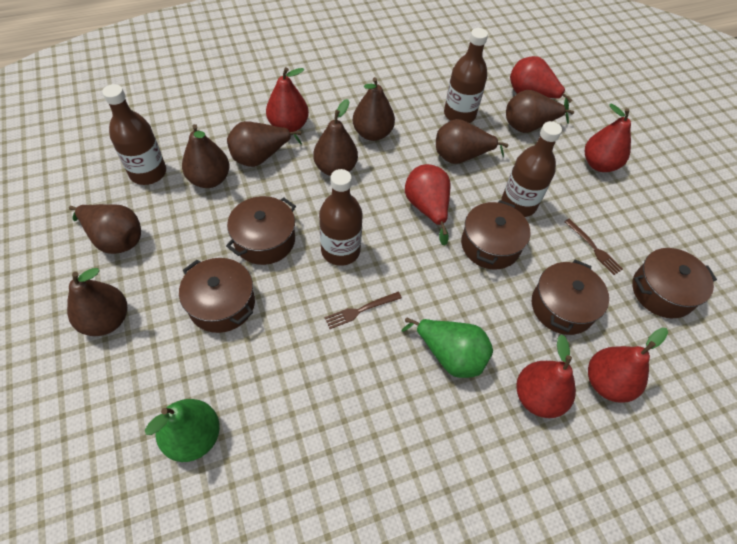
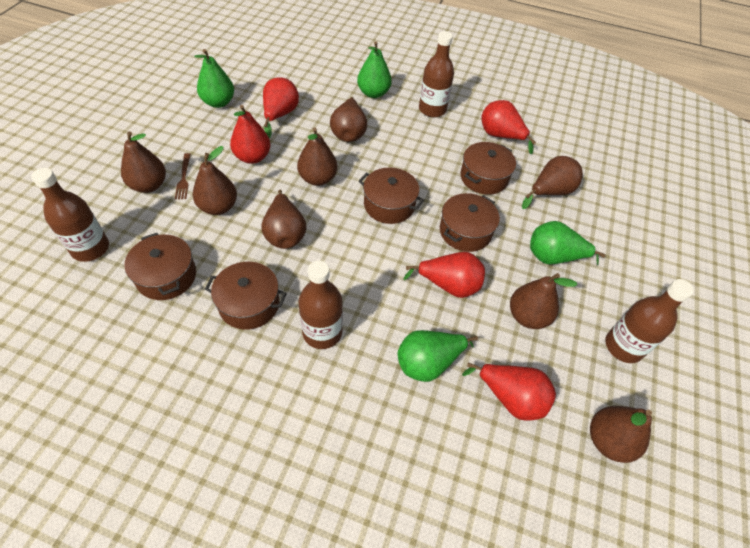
brown fork: [324,292,402,329] [564,219,623,275] = 2 -> [175,153,191,200] = 1
green pear: [145,399,220,462] [402,317,493,378] = 2 -> [194,49,234,108] [357,41,392,98] [398,330,478,382] [530,221,605,266] = 4
red pear: [266,67,309,132] [405,164,451,246] [510,56,573,113] [516,334,576,418] [585,104,631,172] [588,328,668,403] = 6 -> [230,105,271,164] [263,77,299,138] [404,252,485,298] [462,362,556,421] [481,100,536,154] = 5

